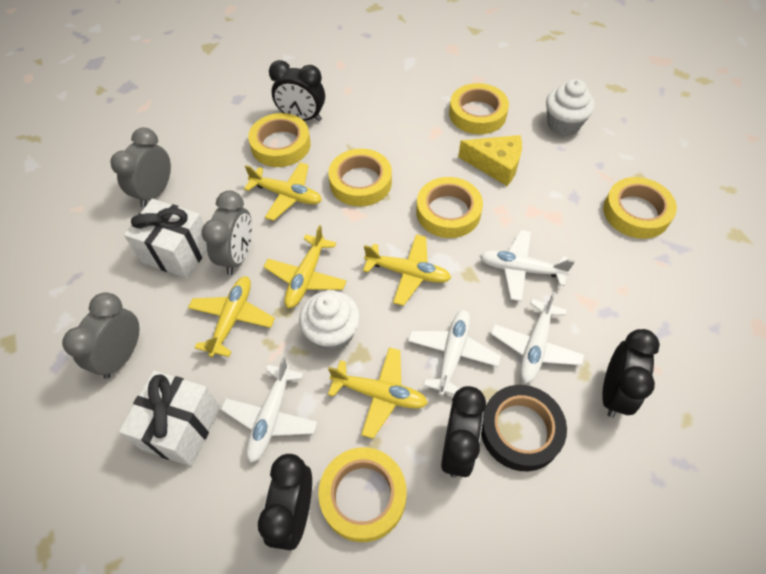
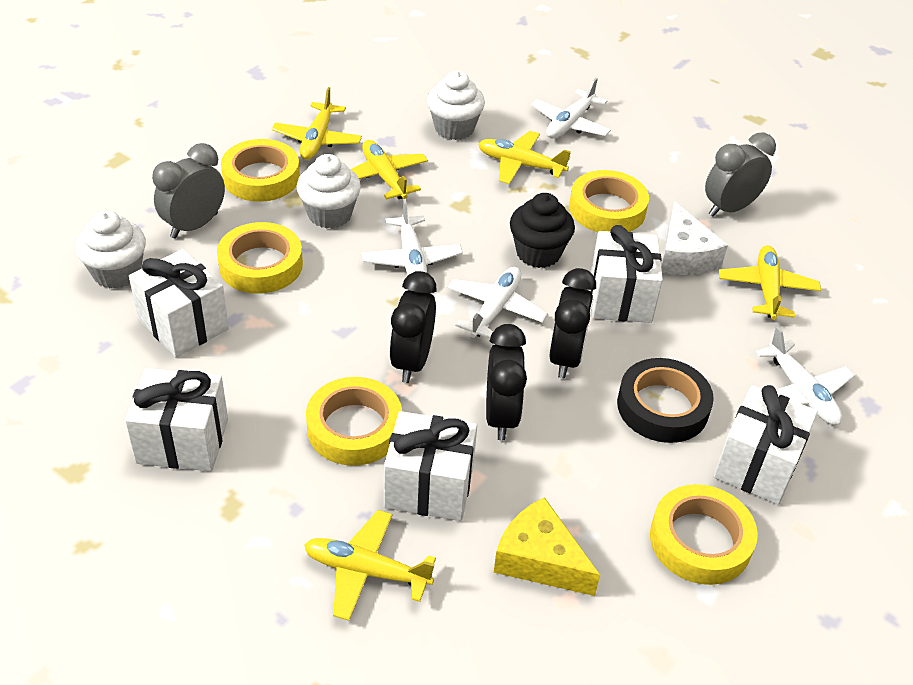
black clock: [258,454,312,550] [269,60,325,121] [441,386,486,478] [602,329,660,418] = 4 -> [389,271,437,383] [486,324,527,440] [549,268,596,379] = 3
black cupcake: none = 0 -> [510,193,575,268] = 1
grey clock: [62,293,140,379] [110,128,171,208] [202,190,252,275] = 3 -> [152,143,225,239] [705,133,776,217] = 2
white cheese: none = 0 -> [661,201,728,275] = 1
white cupcake: [299,291,360,352] [546,79,595,136] = 2 -> [75,210,146,289] [297,154,361,229] [427,71,485,140] = 3
white gift: [119,370,220,467] [124,199,207,279] = 2 -> [125,368,228,471] [129,249,229,358] [384,411,477,521] [591,225,663,323] [714,385,818,505] = 5
yellow tape: [248,113,311,167] [318,448,407,542] [328,148,392,207] [416,177,483,238] [449,83,509,134] [603,177,677,239] = 6 -> [217,222,303,294] [221,139,300,202] [306,377,402,466] [569,170,649,232] [650,484,758,585] = 5

